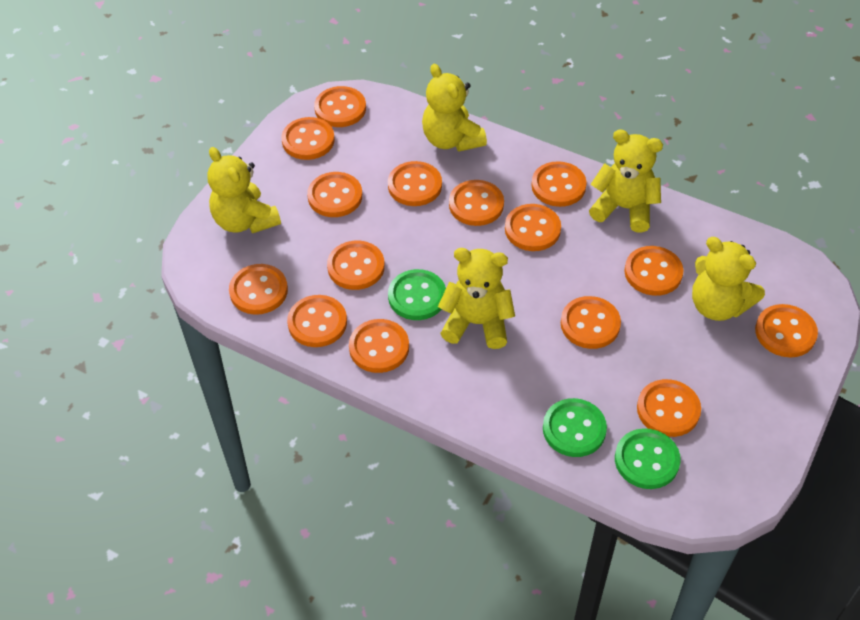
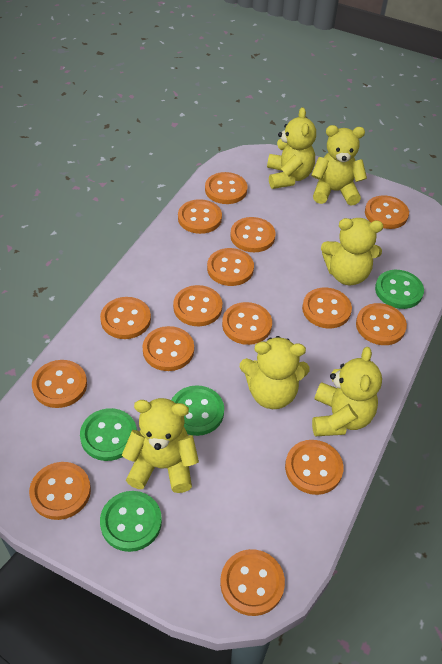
green button: [388,269,446,320] [543,398,607,457] [615,428,681,489] = 3 -> [80,408,137,461] [100,491,162,552] [171,385,224,436] [375,270,424,309] = 4
yellow teddy bear: [207,147,281,233] [422,64,487,151] [438,248,515,349] [589,129,663,233] [692,237,765,321] = 5 -> [122,398,199,493] [240,336,310,409] [267,107,316,189] [311,125,367,206] [312,347,382,436] [321,218,383,285] = 6

